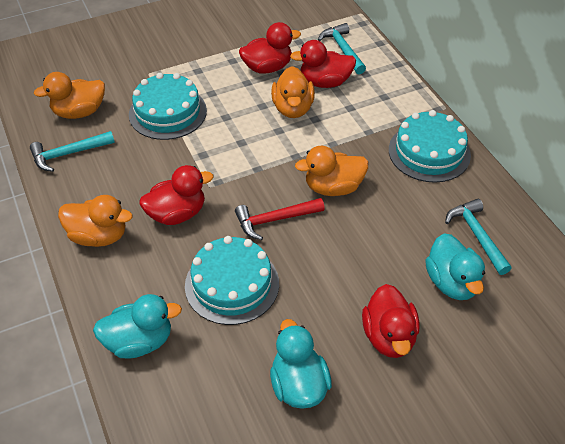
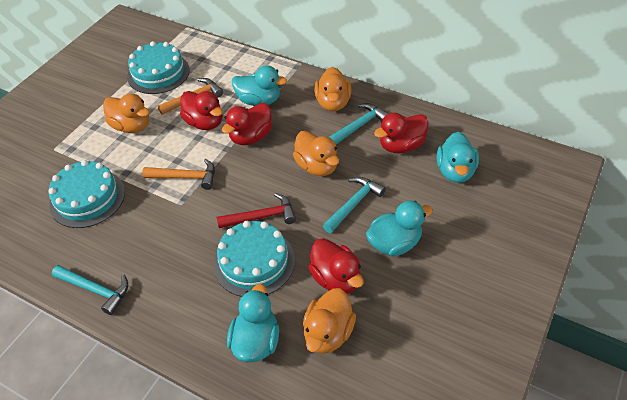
orange hammer: none = 0 -> [142,159,215,190] [157,78,223,115] = 2
turquoise duck: [93,294,182,358] [270,319,332,409] [425,233,485,300] = 3 -> [227,284,279,362] [232,65,287,106] [366,201,433,256] [437,132,479,183] = 4

